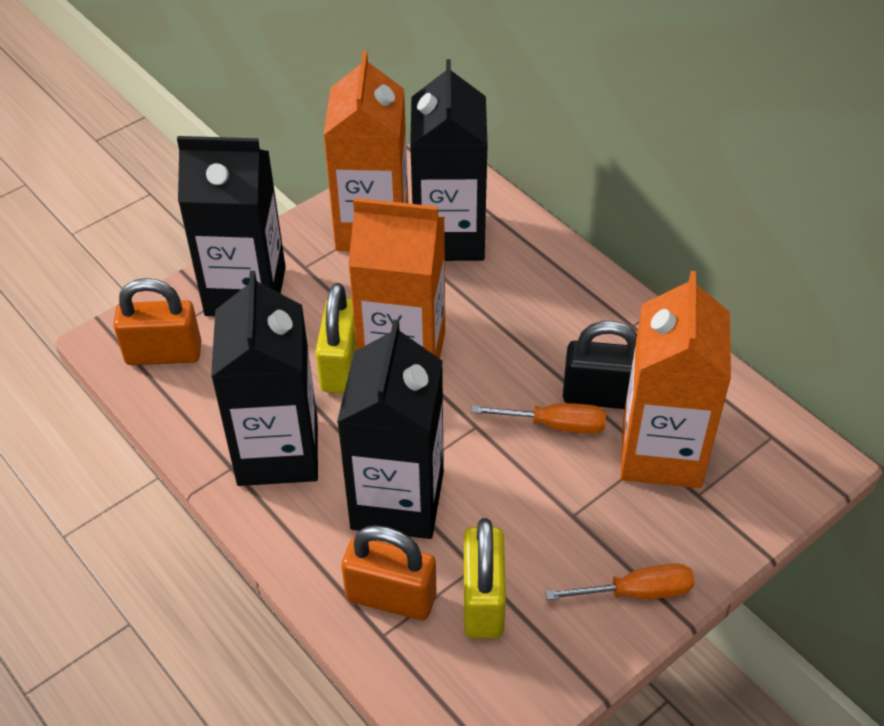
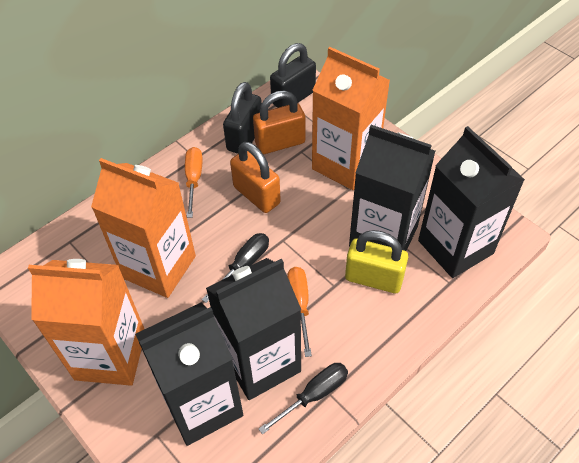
black padlock: [563,321,637,409] = 1 -> [223,82,262,154] [270,43,316,108] = 2
black screwdriver: none = 0 -> [202,233,269,303] [259,363,348,435] = 2
yellow padlock: [315,283,357,394] [464,518,506,638] = 2 -> [345,230,408,293] = 1

